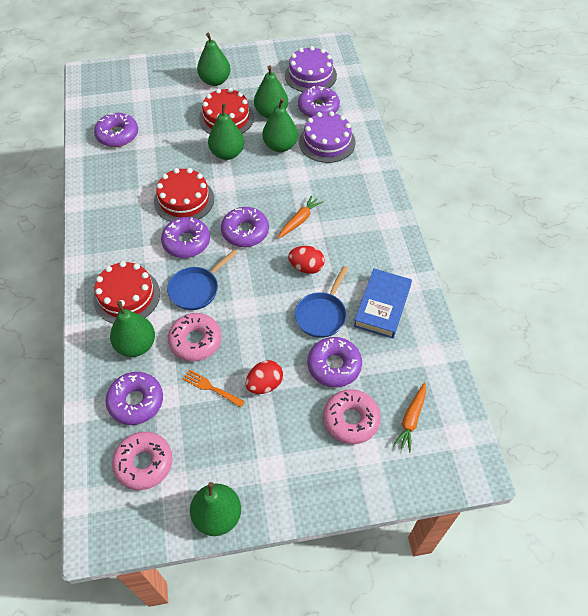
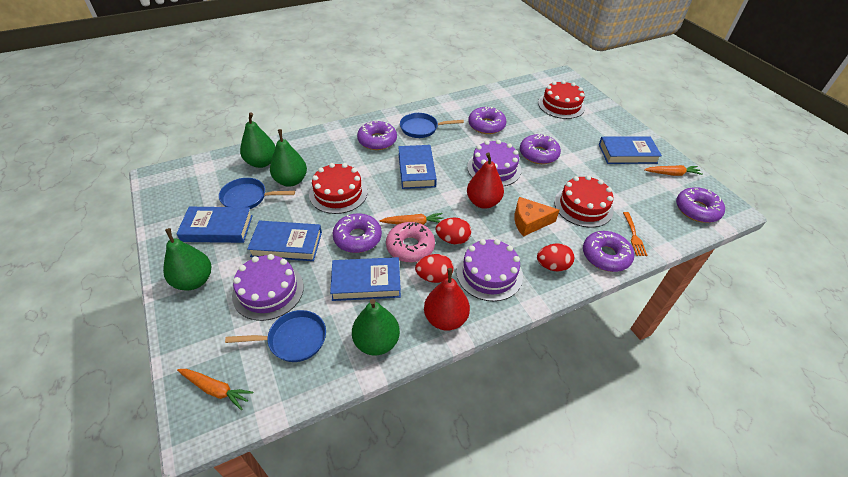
blue book: [354,269,412,339] = 1 -> [176,207,253,243] [247,221,322,261] [330,257,401,301] [398,145,437,189] [599,136,662,164] = 5
blue pan: [167,250,238,310] [295,266,348,338] = 2 -> [219,178,295,209] [225,310,326,362] [400,113,464,138] = 3
green pear: [110,301,155,357] [190,482,241,536] [197,33,231,86] [208,103,244,160] [254,65,288,118] [262,98,298,152] = 6 -> [163,228,211,291] [240,112,276,168] [270,129,307,187] [352,299,400,355] = 4
orange carrot: [278,195,323,239] [393,382,426,452] = 2 -> [177,369,254,410] [379,213,443,225] [644,165,703,176] = 3
orange cheese: none = 0 -> [514,197,560,237] = 1
pink donut: [112,432,173,490] [168,313,222,361] [323,389,381,444] = 3 -> [386,222,435,262] = 1
purple cake: [285,46,337,92] [299,111,355,163] = 2 -> [232,254,304,321] [456,239,523,301] [467,140,521,186] = 3
red egg: [246,360,283,394] [288,246,325,274] = 2 -> [415,254,454,283] [436,218,471,245] [537,244,574,271] = 3
red pear: none = 0 -> [424,268,470,330] [467,152,504,209] = 2

